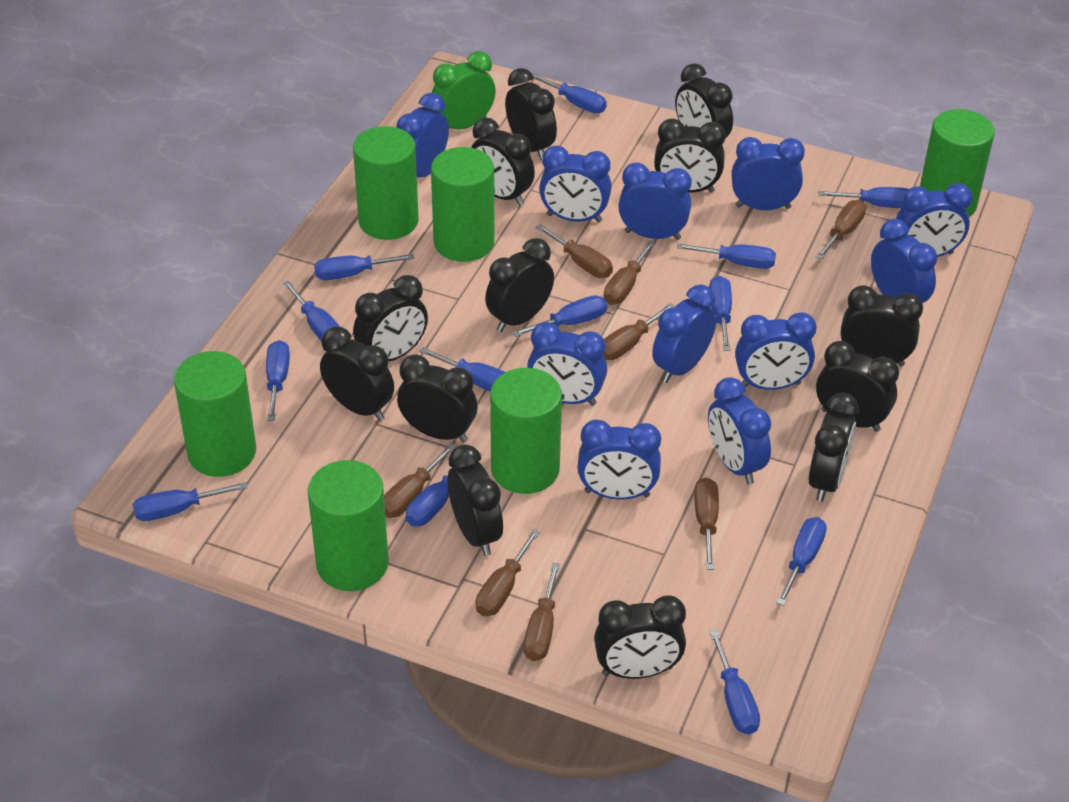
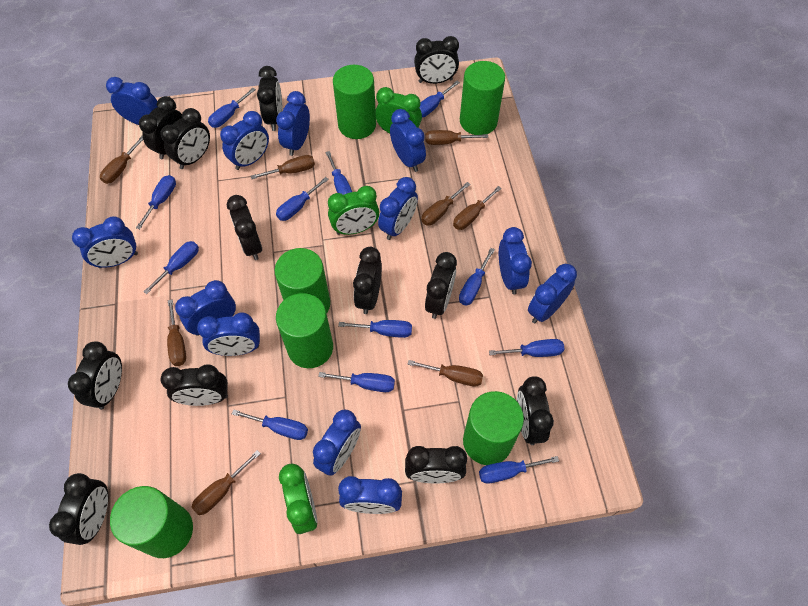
black clock: [320,327,394,421] [353,275,428,362] [397,355,477,443] [448,445,503,556] [471,118,535,206] [485,238,554,332] [505,68,557,160] [594,596,686,679] [654,118,726,193] [675,63,733,139] [809,392,859,502] [816,341,899,432] [841,285,923,367] = 13 -> [49,473,108,545] [68,341,122,410] [139,96,182,159] [160,364,228,406] [161,108,210,169] [227,195,262,260] [257,66,282,131] [353,247,382,314] [405,446,467,484] [414,36,459,84] [425,252,457,319] [517,376,554,445] = 12
blue clock: [396,93,449,178] [527,322,607,406] [539,146,612,223] [577,419,661,500] [618,162,691,240] [652,285,716,383] [708,377,771,485] [732,137,805,210] [735,312,817,390] [871,219,937,303] [896,183,973,257] = 11 -> [72,216,138,268] [106,77,158,125] [175,280,236,336] [197,312,260,356] [220,111,269,170] [276,91,310,156] [313,409,361,475] [338,476,402,514] [378,177,418,240] [390,109,426,172] [499,227,532,295] [528,264,577,323] = 12
blue screwdriver: [133,482,248,521] [266,340,290,421] [283,281,340,341] [314,254,415,280] [406,453,482,526] [419,347,505,392] [512,296,607,337] [532,73,607,113] [677,243,776,269] [709,276,732,351] [710,630,760,734] [776,517,827,606] [818,187,909,208] = 13 -> [136,175,176,229] [143,241,199,294] [208,88,256,128] [232,409,308,440] [276,177,329,221] [318,372,395,392] [325,151,352,195] [338,320,412,338] [420,81,460,117] [459,248,495,306] [479,456,559,484] [489,339,564,357] = 12
green clock: [432,51,496,129] = 1 -> [279,464,318,534] [328,186,379,235] [375,87,422,133] = 3

